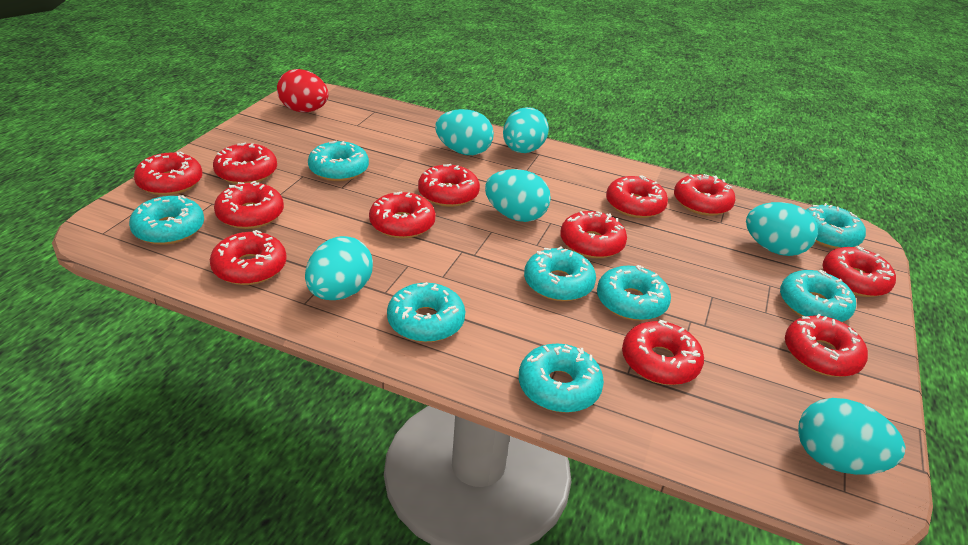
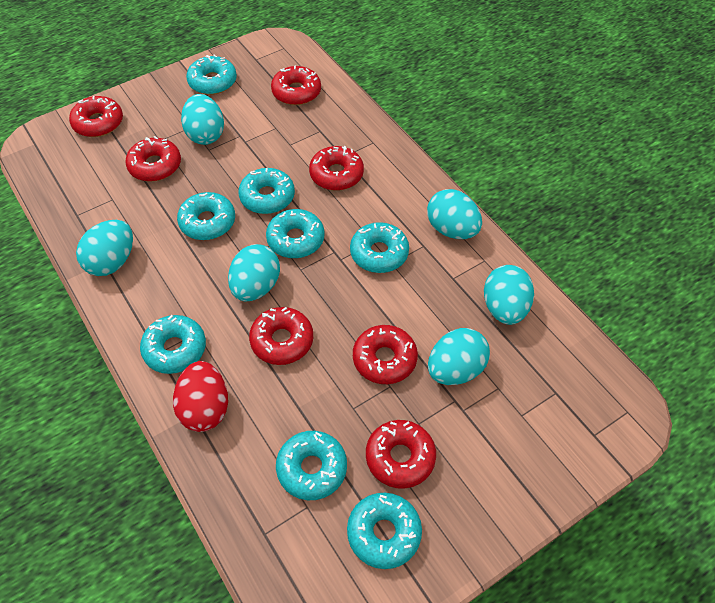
red donut: [134,151,203,195] [210,230,287,285] [213,142,277,184] [214,181,284,229] [369,191,436,238] [418,164,480,207] [560,211,627,258] [606,175,668,218] [622,320,704,385] [674,174,736,216] [785,313,868,377] [822,246,896,297] = 12 -> [69,96,123,137] [125,136,181,182] [249,307,313,365] [271,66,321,105] [309,146,364,191] [353,325,418,384] [366,420,436,489] = 7

